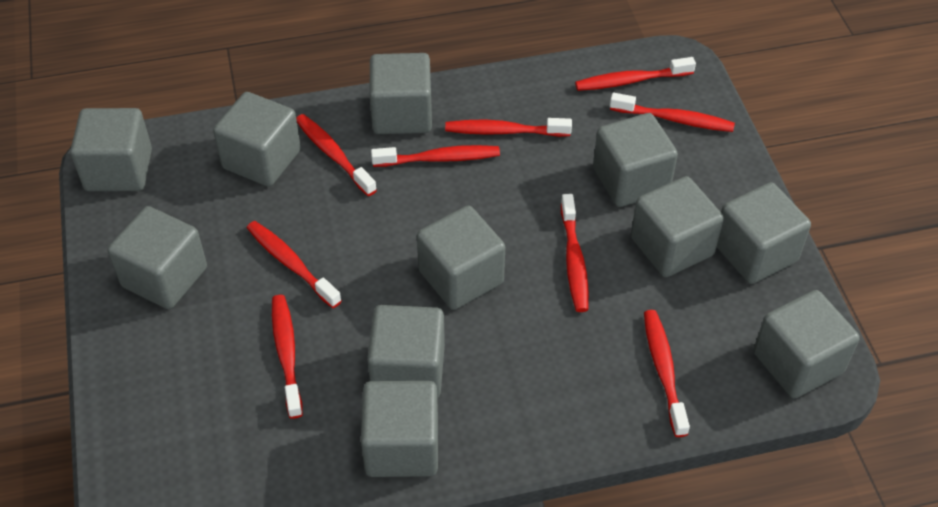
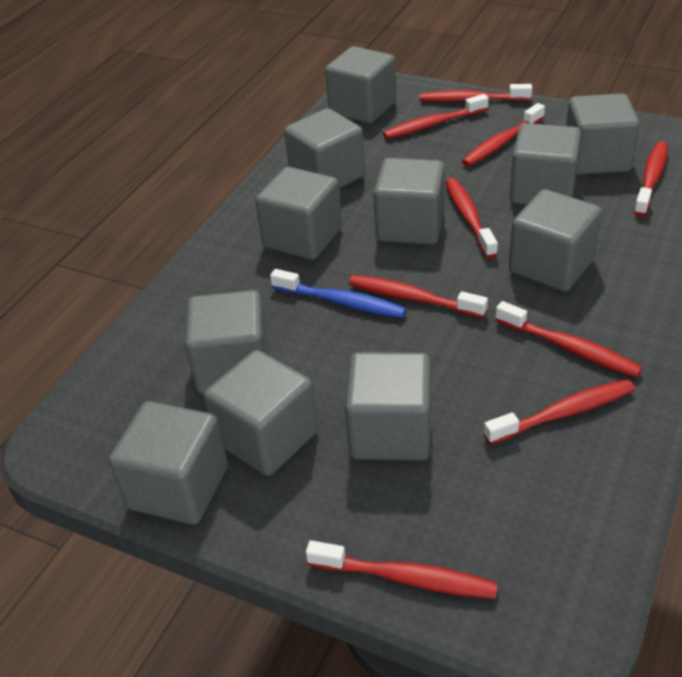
blue toothbrush: none = 0 -> [270,269,406,318] = 1

